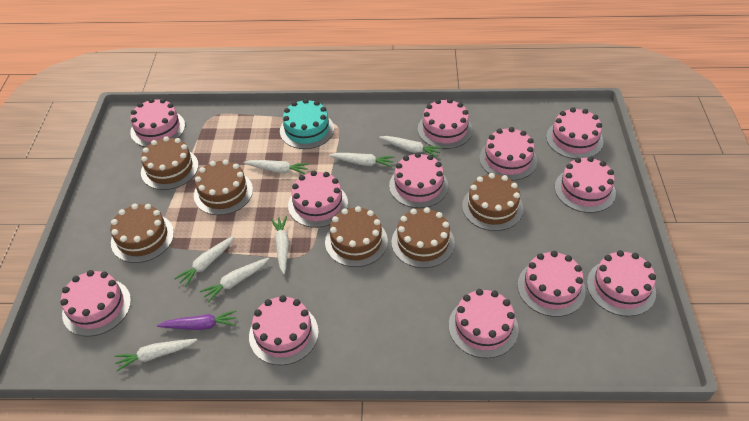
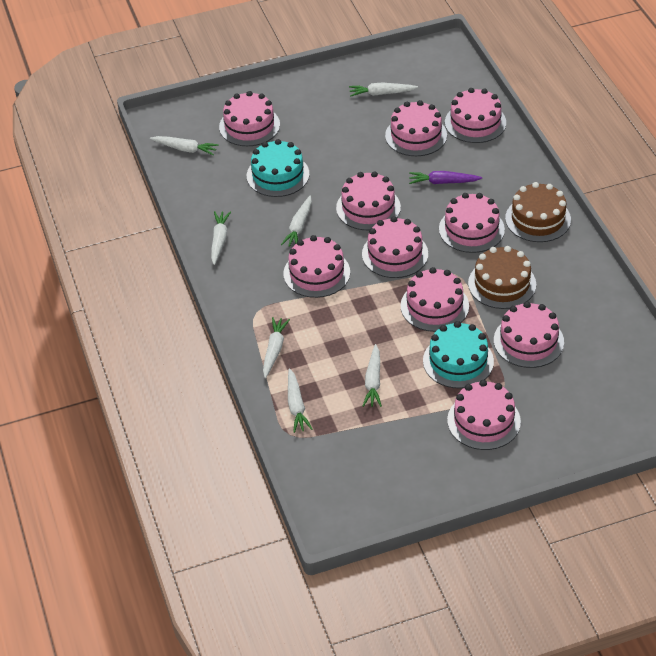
brown cake: [110,204,174,263] [141,136,199,190] [194,159,253,215] [325,206,388,267] [391,207,455,268] [462,173,523,231] = 6 -> [468,246,536,309] [505,182,571,242] = 2
pink cake: [60,270,131,337] [130,98,185,147] [249,295,319,365] [288,171,348,228] [389,152,448,208] [418,99,473,149] [449,289,519,358] [479,127,537,181] [518,251,586,317] [546,107,603,159] [555,156,616,213] [587,250,656,317] = 12 -> [219,91,280,146] [283,235,350,298] [336,171,401,230] [362,216,428,278] [385,100,447,156] [401,267,469,332] [439,193,505,253] [445,88,506,143] [447,380,521,450] [494,302,564,368] = 10
turquoise cake: [280,99,334,149] = 1 -> [247,139,310,197] [423,321,494,388] = 2

